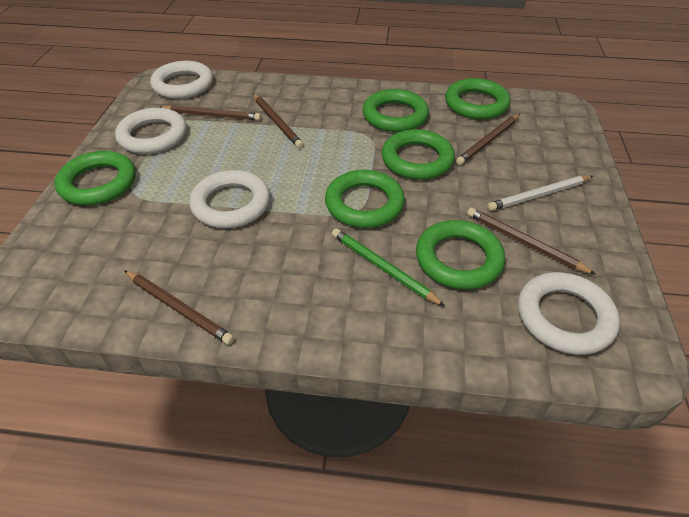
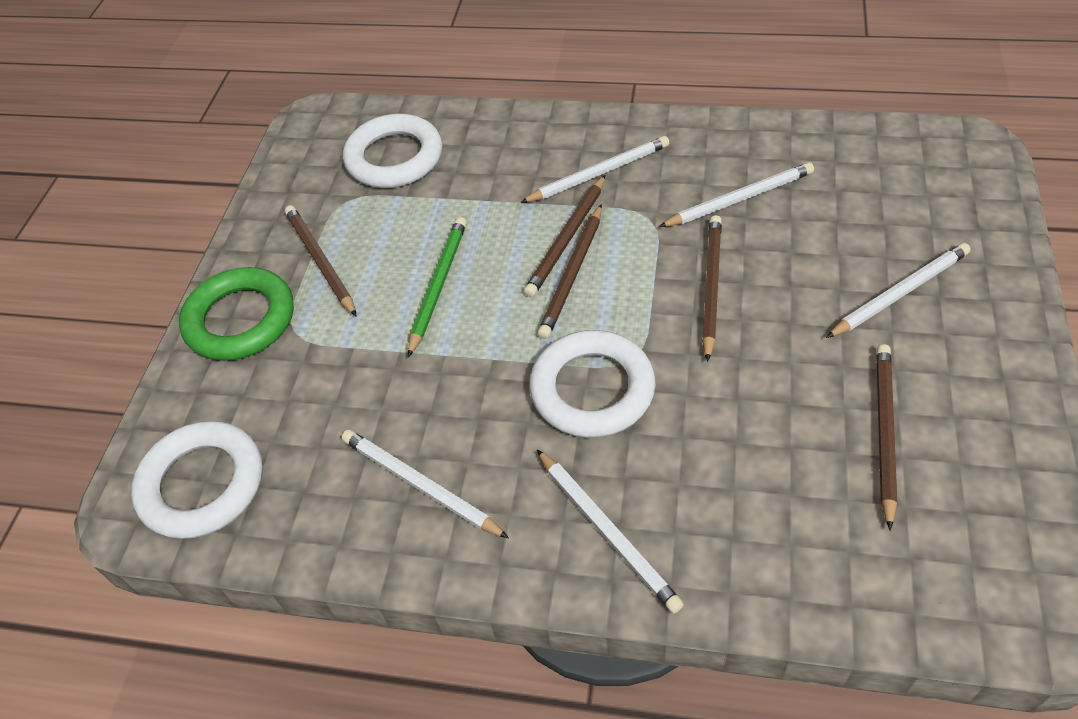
green ring: [55,151,136,205] [325,170,405,228] [363,89,429,132] [382,129,455,180] [416,220,505,290] [445,78,511,120] = 6 -> [179,267,294,361] = 1
white pencil: [487,175,593,211] = 1 -> [342,430,509,538] [520,136,669,203] [537,450,684,614] [659,162,814,227] [826,243,971,338] = 5
white ring: [115,108,187,154] [150,61,213,99] [189,170,270,228] [518,272,620,355] = 4 -> [131,421,263,539] [343,114,442,188] [529,330,656,438] = 3

